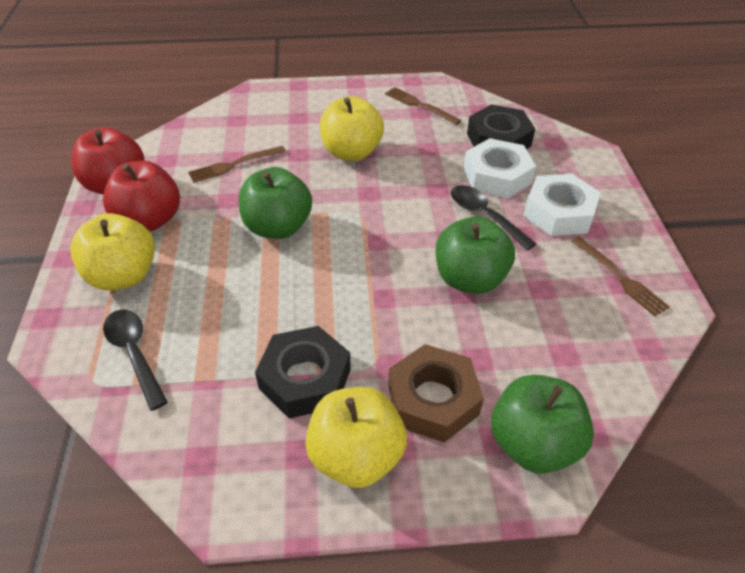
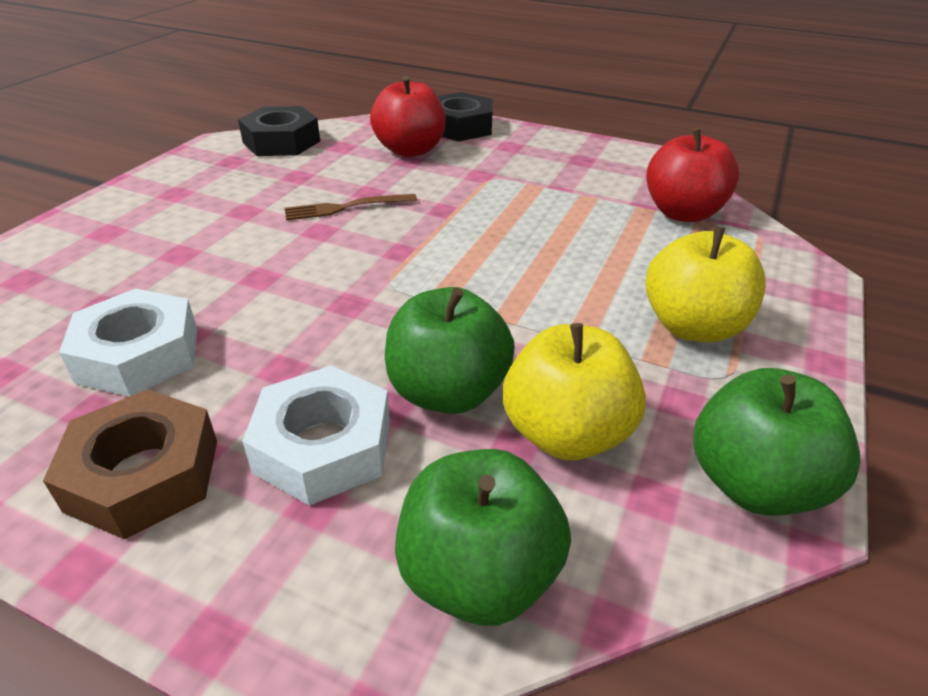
black spoon: [103,310,168,411] [451,185,536,251] = 2 -> none = 0
brown fork: [188,146,286,183] [385,87,462,125] [571,236,670,316] = 3 -> [285,194,417,221] = 1
yellow apple: [70,213,155,290] [305,387,407,488] [320,96,384,161] = 3 -> [503,323,646,460] [645,227,766,342] = 2

